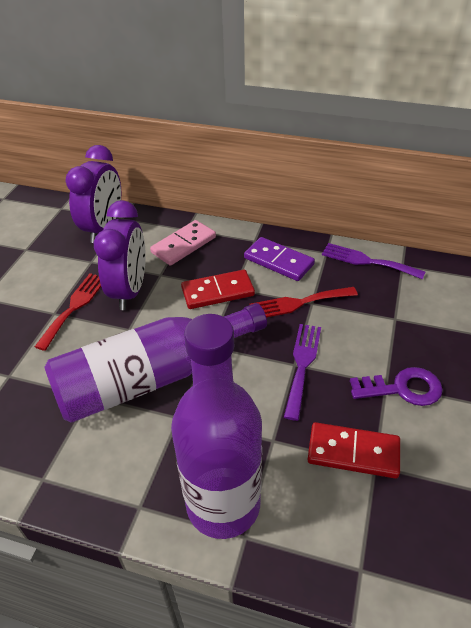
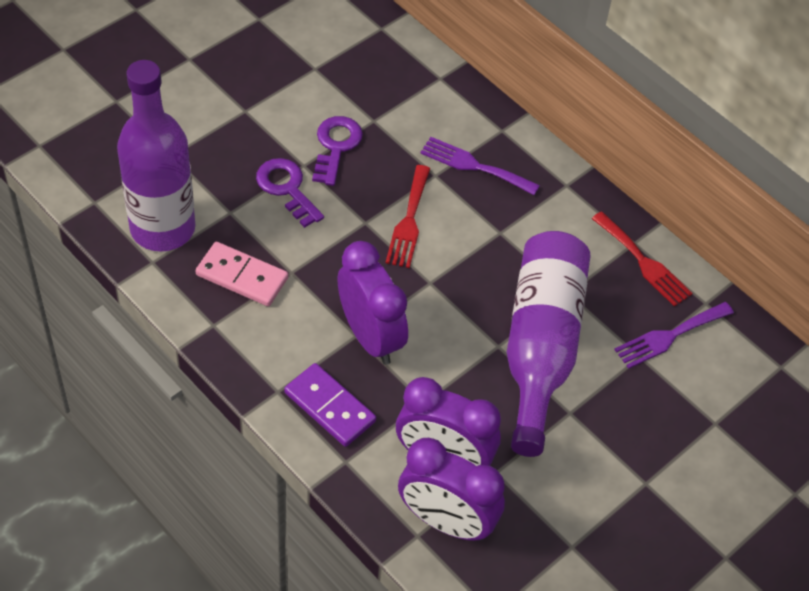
purple clock: [65,145,121,243] [93,200,146,310] = 2 -> [337,241,408,365] [396,377,501,466] [398,438,505,541] = 3
purple key: [350,367,443,406] = 1 -> [256,158,324,228] [312,116,363,186] = 2
red domino: [181,270,255,309] [307,422,400,479] = 2 -> none = 0

